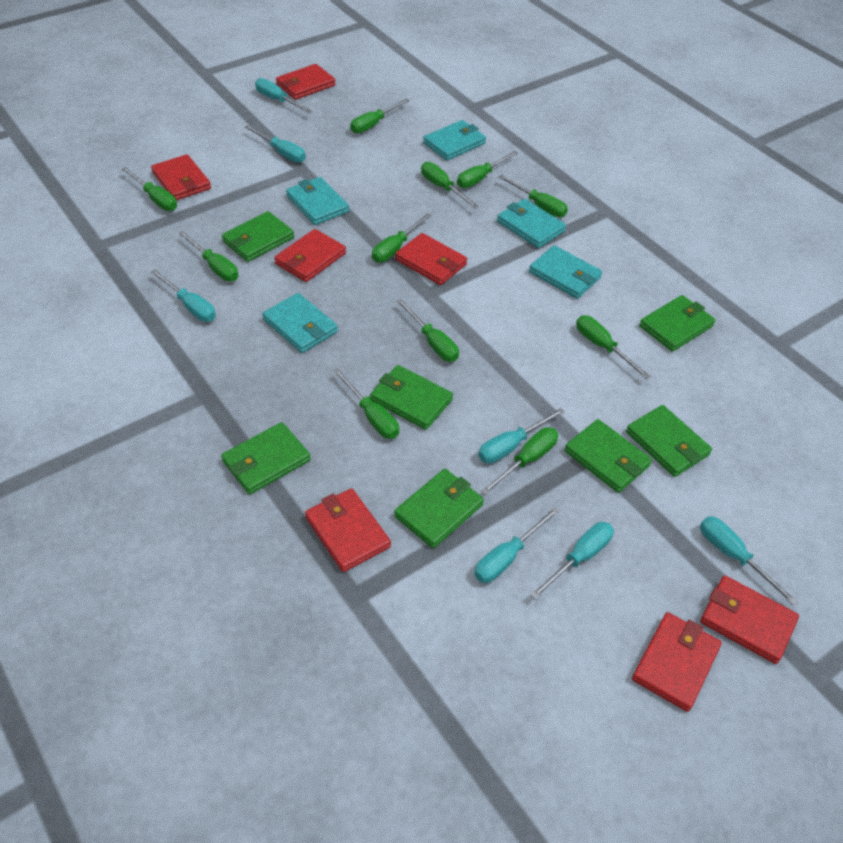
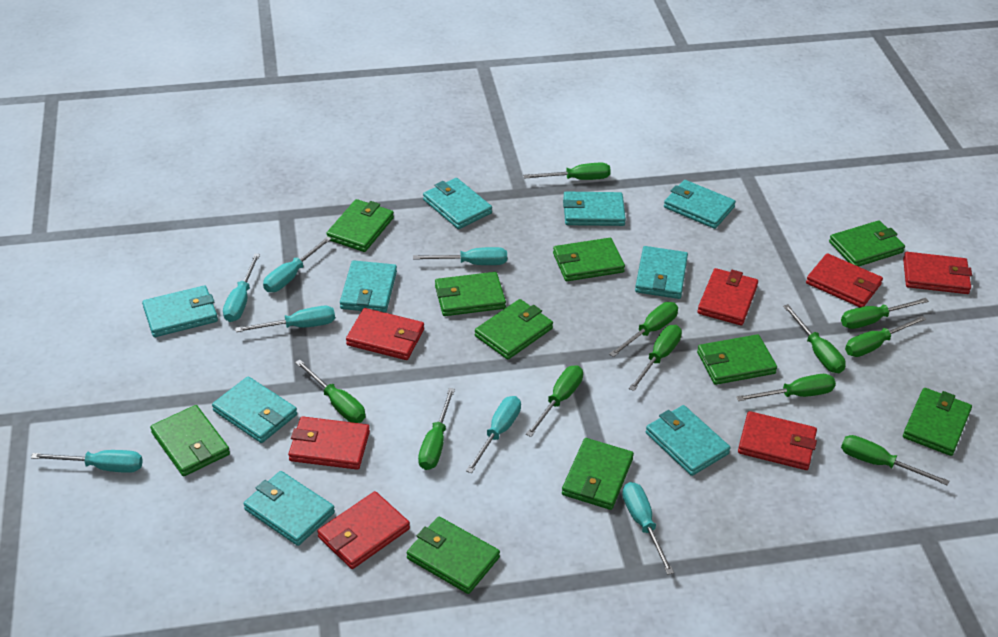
green wallet: [221,422,311,494] [222,211,294,262] [370,365,453,430] [394,469,484,548] [564,419,652,493] [626,405,712,477] [639,295,716,352] = 7 -> [150,405,230,476] [326,199,394,252] [407,517,500,594] [435,272,506,316] [475,299,553,360] [553,238,625,281] [562,438,634,510] [697,334,777,385] [829,220,905,267] [903,388,972,456] = 10
turquoise wallet: [262,293,338,353] [286,177,349,225] [423,120,486,160] [497,199,566,248] [529,245,602,299] = 5 -> [142,285,218,337] [212,376,297,443] [244,471,335,546] [340,260,397,313] [423,178,492,229] [563,192,626,226] [635,246,688,299] [646,405,731,476] [664,180,736,229] = 9

